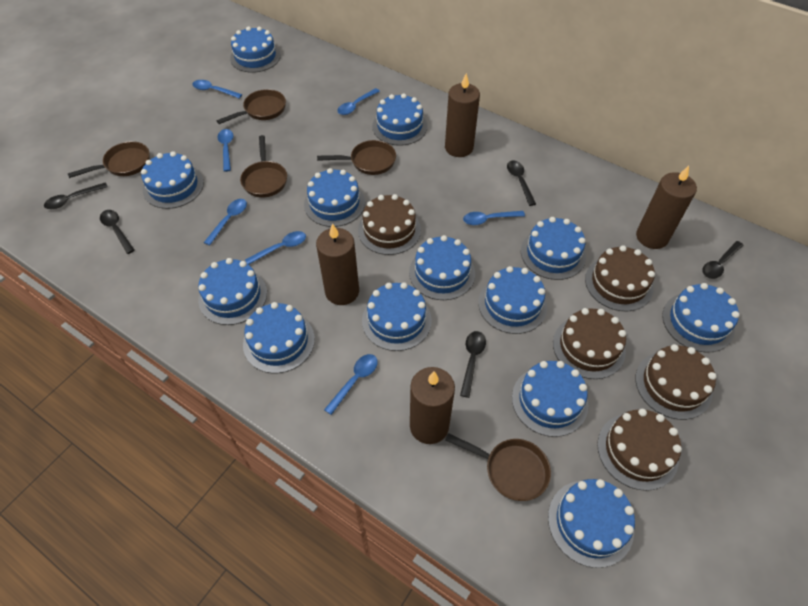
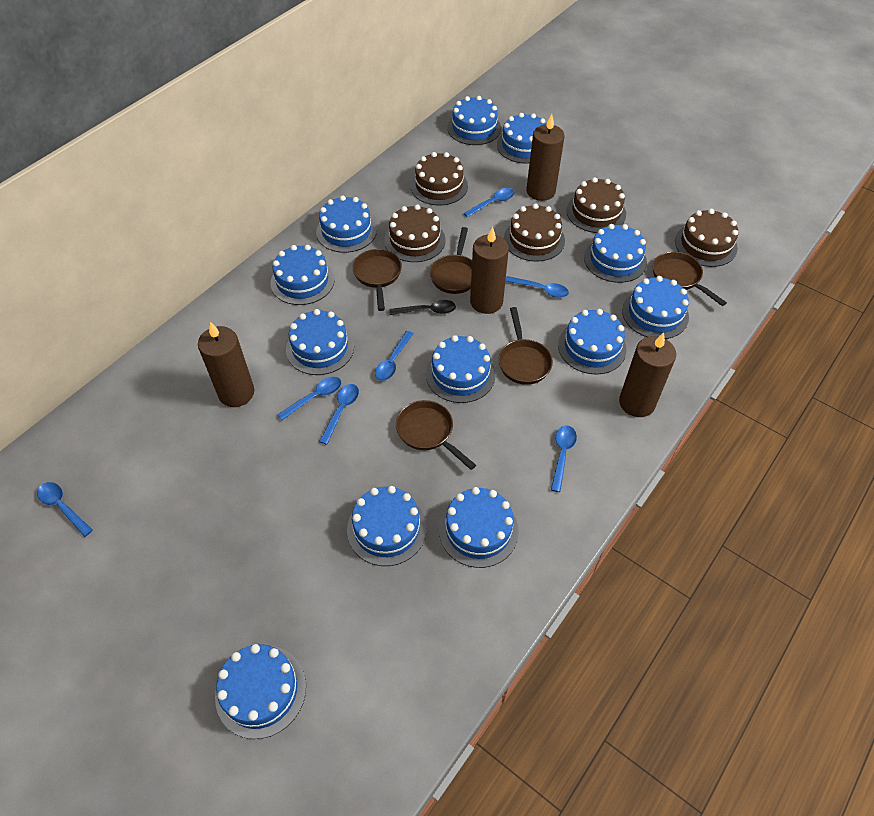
black spoon: [44,182,108,209] [100,210,135,254] [460,331,486,398] [507,160,536,206] [702,241,744,279] = 5 -> [389,300,456,315] = 1
blue cake: [141,151,204,209] [198,258,267,325] [230,26,281,73] [243,302,315,373] [304,168,365,227] [362,282,432,351] [372,93,428,146] [409,235,475,300] [478,266,547,334] [512,361,588,437] [521,217,586,280] [548,479,635,568] [662,283,740,353] = 13 -> [215,644,306,739] [270,245,335,305] [286,309,354,375] [316,195,377,253] [347,486,427,566] [426,335,496,403] [439,487,519,568] [448,96,501,145] [497,113,547,164] [558,309,627,374] [584,224,647,283] [622,276,689,339] = 12

